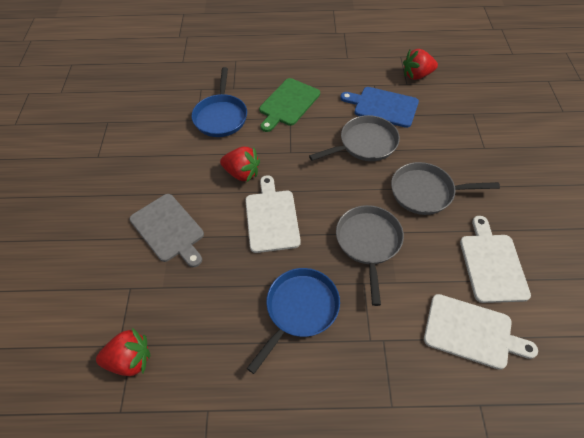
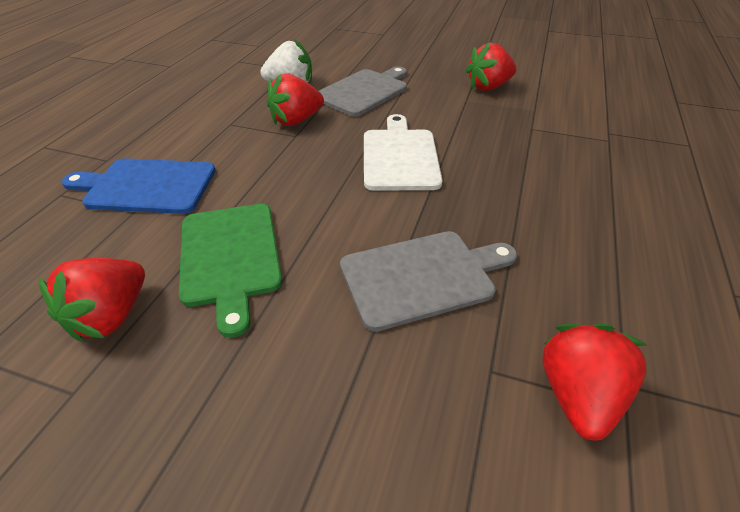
blue pan: [192,67,247,137] [247,268,340,374] = 2 -> none = 0
grey cutting board: [129,194,204,267] = 1 -> [319,66,407,116] [340,231,517,331] = 2
grey pan: [309,115,400,161] [336,205,404,306] [391,162,500,215] = 3 -> none = 0
red strawberry: [96,328,150,376] [220,147,260,182] [403,49,438,80] = 3 -> [39,258,145,342] [267,73,324,126] [466,42,517,91] [542,324,648,441] = 4
white cutting board: [245,175,301,253] [424,294,538,370] [460,216,531,303] = 3 -> [364,114,442,191] = 1
white strawberry: none = 0 -> [261,39,312,83] = 1

